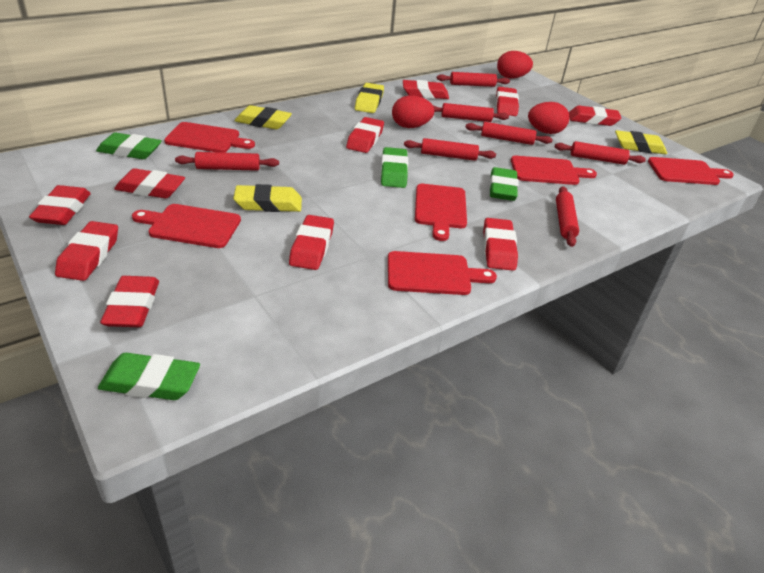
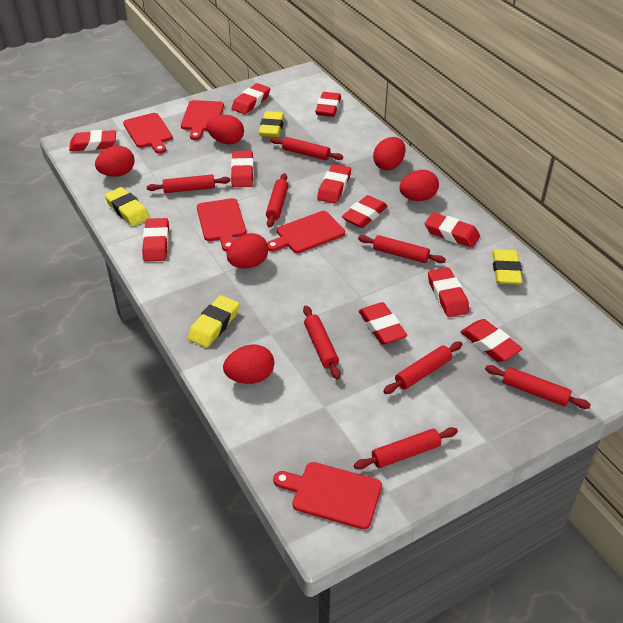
green eraser: [96,132,162,159] [98,353,200,400] [381,147,408,188] [489,167,519,201] = 4 -> none = 0
red cutting board: [132,204,241,248] [164,122,255,153] [388,251,497,295] [415,184,467,241] [511,156,597,185] [648,157,734,185] = 6 -> [123,113,173,154] [181,100,224,140] [197,198,246,252] [267,211,345,253] [273,462,382,529] = 5
red egg: [392,95,434,128] [497,51,533,78] [528,102,569,134] = 3 -> [95,146,134,177] [206,115,244,144] [223,344,274,384] [227,233,269,268] [373,137,405,170] [399,170,439,201] = 6
red eraser: [29,185,91,225] [55,221,118,281] [100,276,159,327] [114,168,185,198] [289,215,334,270] [346,117,384,153] [403,80,449,99] [483,218,518,271] [496,87,519,116] [569,106,621,126] = 10 -> [69,130,116,151] [142,218,169,262] [231,83,270,114] [231,150,254,187] [315,92,341,117] [317,164,351,203] [342,195,388,228] [359,302,407,344] [425,212,480,248] [428,267,470,317] [460,319,523,362] = 11
red rolling pin: [175,152,279,171] [404,138,496,161] [433,103,509,122] [437,72,510,87] [465,122,553,145] [555,141,646,165] [556,186,579,247] = 7 -> [147,175,231,193] [266,173,289,228] [270,137,343,160] [303,305,341,380] [354,427,458,470] [358,235,446,263] [383,341,462,394] [485,365,591,409] = 8

